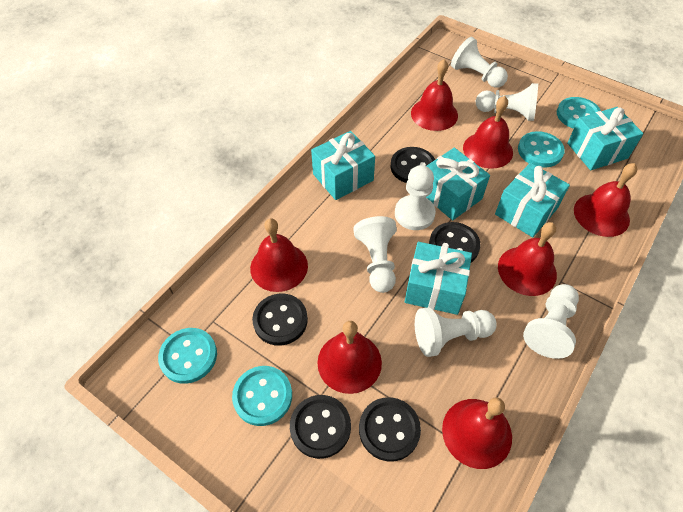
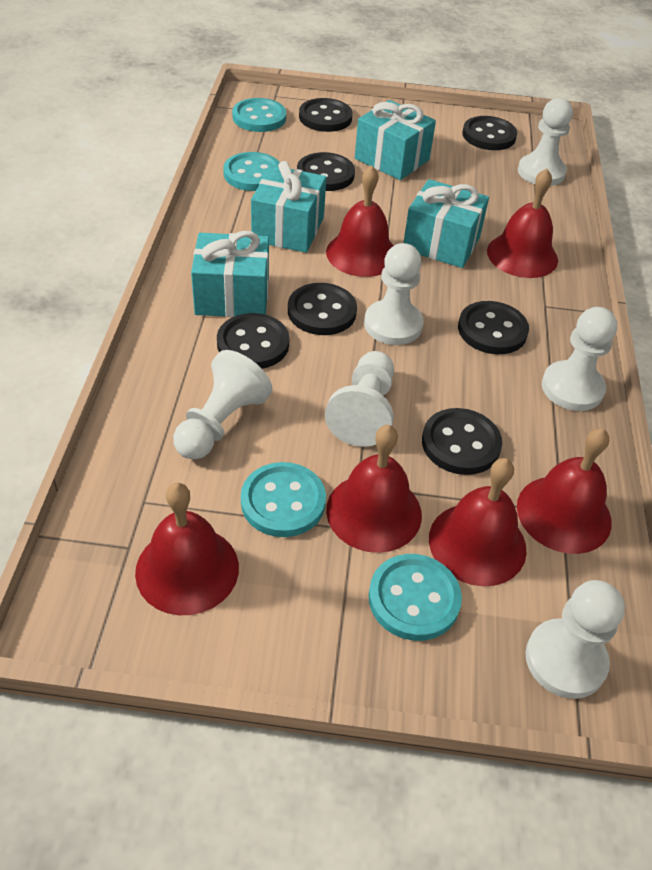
black button: [252,293,308,346] [290,395,351,459] [359,397,421,461] [390,147,435,183] [429,222,480,262] = 5 -> [217,313,289,369] [288,283,357,335] [297,152,355,191] [299,98,352,132] [422,408,502,475] [458,301,529,354] [463,116,517,150] = 7
red bell: [250,218,308,292] [317,321,382,394] [411,59,458,131] [442,398,512,469] [463,96,513,169] [498,222,557,296] [574,163,637,237] = 7 -> [135,483,239,615] [326,165,394,277] [326,425,422,553] [429,458,527,586] [487,168,558,278] [517,428,612,554] = 6
turquoise gift: [311,131,375,200] [405,242,472,315] [426,148,490,220] [495,163,570,237] [567,107,644,170] = 5 -> [191,231,269,317] [251,161,326,253] [355,100,436,180] [403,179,489,268] = 4

